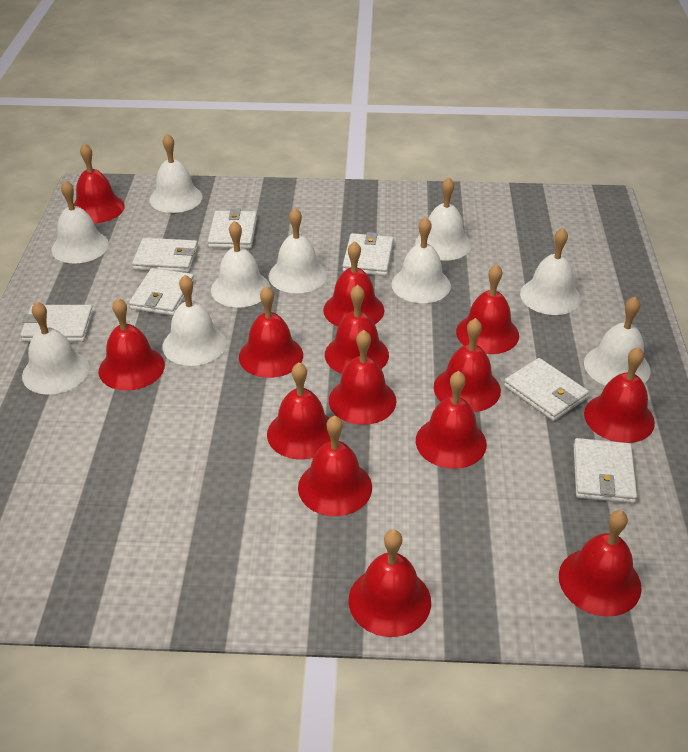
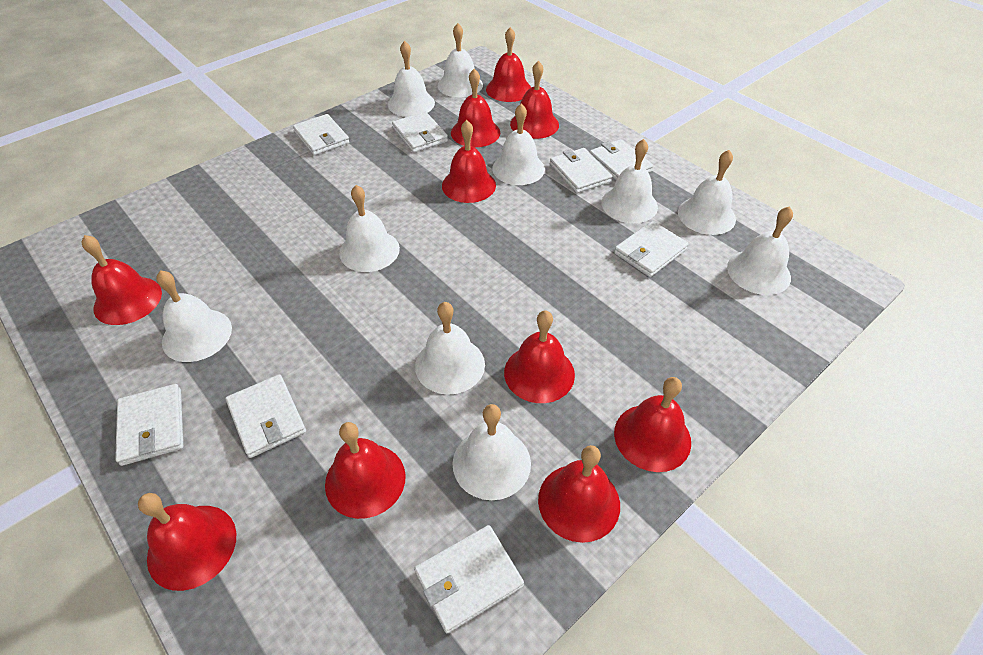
red bell: [74,143,125,223] [99,298,165,391] [239,286,303,378] [267,362,331,459] [298,416,372,516] [323,241,384,327] [325,285,389,374] [329,330,396,425] [349,530,431,637] [416,371,487,469] [434,318,501,412] [456,264,519,354] [559,510,642,617] [584,347,655,443] = 14 -> [82,235,162,325] [138,493,236,591] [325,422,406,519] [442,120,496,203] [451,69,500,147] [486,27,531,102] [504,310,575,403] [510,61,559,139] [538,445,620,543] [614,377,691,472] = 10
white wallet: [20,305,93,342] [129,268,194,316] [132,238,198,273] [208,208,257,249] [342,232,394,276] [504,358,589,421] [574,438,637,504] = 7 -> [115,384,183,466] [225,374,306,458] [293,114,349,155] [392,112,448,153] [414,525,524,633] [550,148,612,193] [590,139,653,180] [614,221,689,277] = 8

